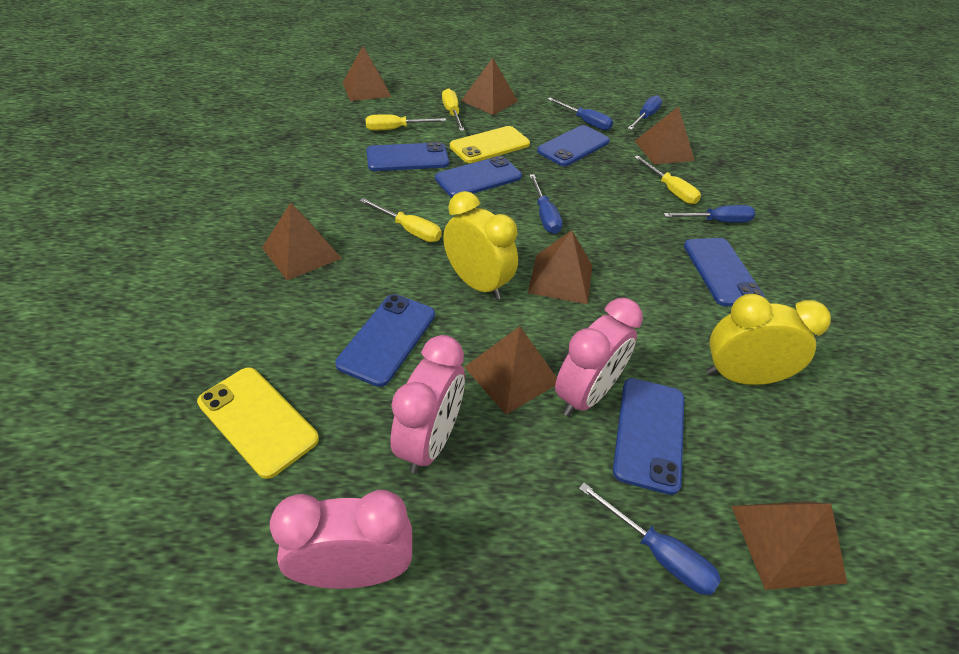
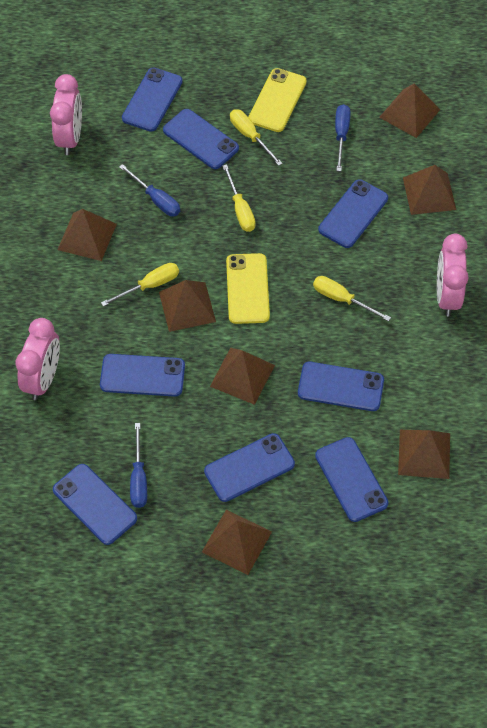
blue phone: [335,294,435,387] [366,142,449,171] [435,156,522,197] [537,125,610,166] [613,378,684,495] [684,238,765,306] = 6 -> [53,464,137,545] [100,354,185,397] [122,68,183,132] [163,109,239,169] [204,433,295,502] [298,362,384,411] [315,437,388,522] [318,179,388,248] = 8
blue screwdriver: [529,174,562,234] [547,98,613,131] [579,482,721,595] [628,95,662,130] [664,205,755,223] = 5 -> [119,164,180,216] [130,423,147,508] [335,104,351,171] = 3
yellow clock: [443,191,518,300] [706,294,831,385] = 2 -> none = 0

